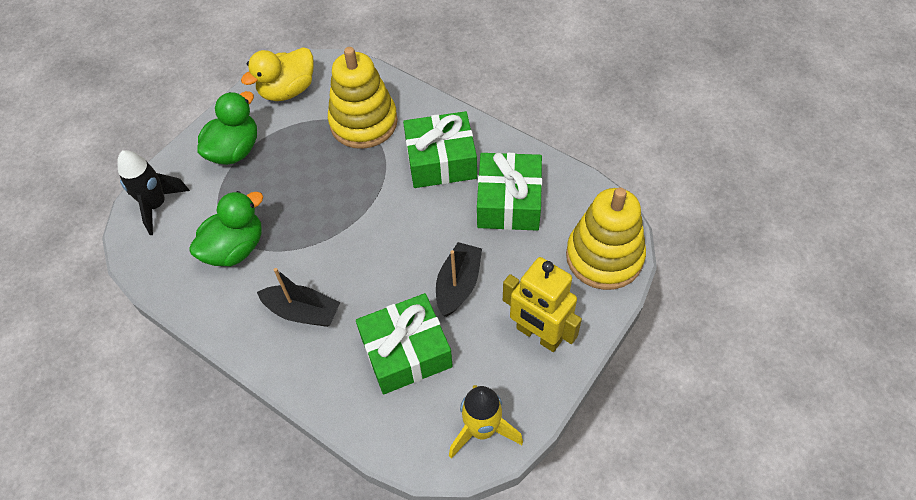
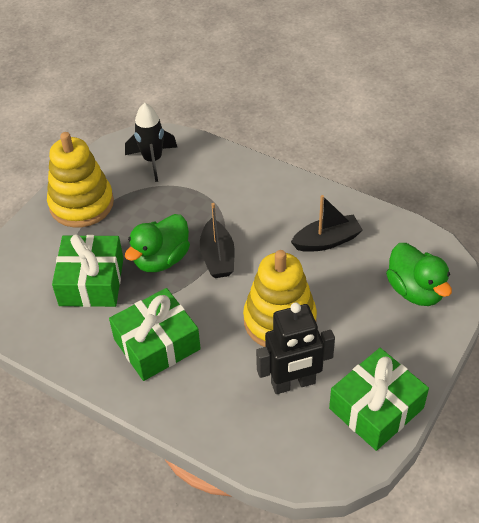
black robot: none = 0 -> [256,303,335,394] = 1
yellow duck: [241,47,314,101] = 1 -> none = 0
yellow robot: [503,257,582,352] = 1 -> none = 0
yellow rocket: [449,385,523,459] = 1 -> none = 0

